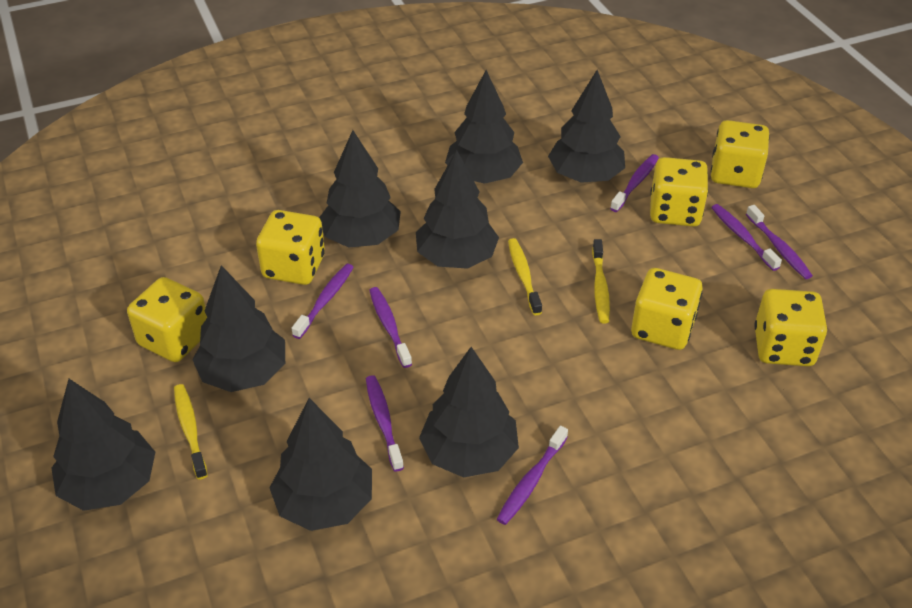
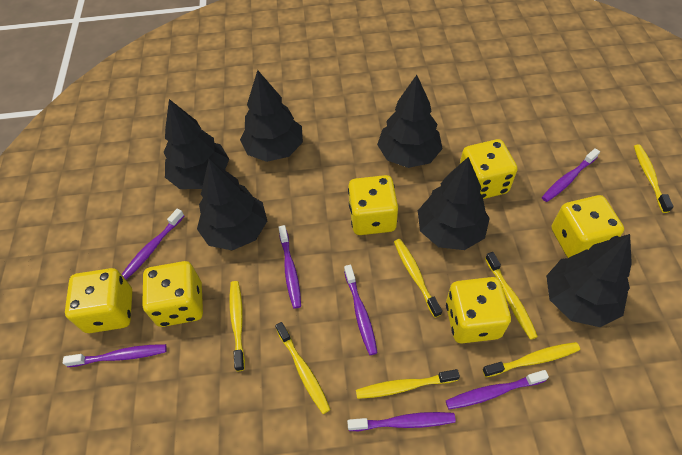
black tree: [51,379,155,511] [192,265,285,392] [270,398,372,531] [319,130,401,248] [416,150,499,269] [419,347,519,477] [445,70,523,184] [548,70,625,183] = 8 -> [164,99,229,189] [197,159,267,250] [240,70,303,162] [377,75,443,168] [418,157,490,250] [546,234,632,327] = 6
yellow toothbrush: [174,384,208,480] [508,238,542,315] [592,239,610,324] = 3 -> [230,281,245,371] [275,322,331,414] [356,369,460,399] [394,239,442,318] [482,342,580,377] [485,252,538,340] [634,144,674,213] = 7

